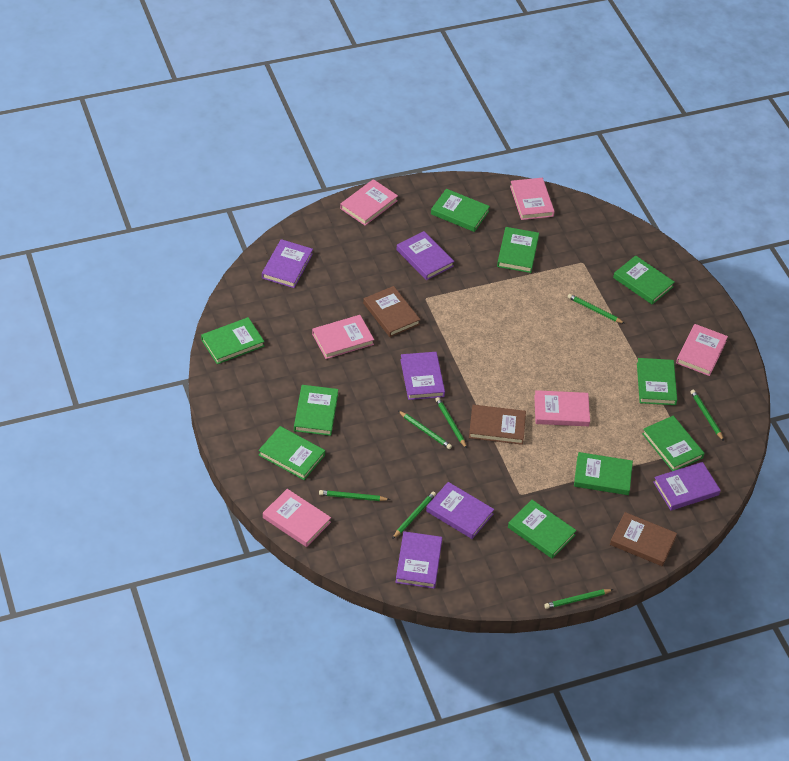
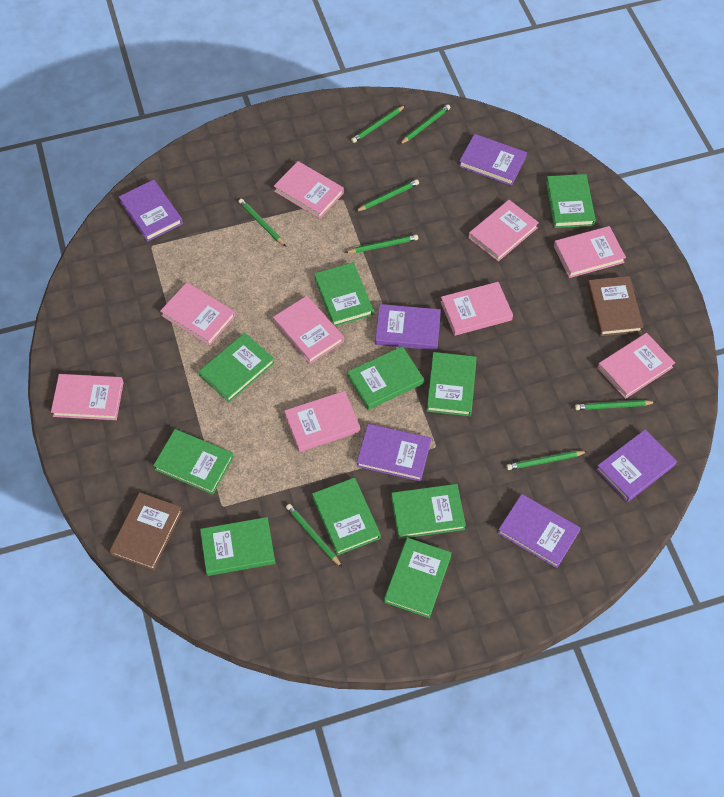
brown book: [363,286,420,337] [469,405,526,445] [610,512,677,566] = 3 -> [110,492,182,570] [587,276,643,336] = 2
green pencil: [319,490,390,501] [392,492,436,539] [398,411,452,449] [435,397,467,449] [544,589,614,609] [568,294,625,324] [690,390,724,441] = 7 -> [238,199,286,246] [286,504,342,567] [345,235,418,253] [351,105,406,143] [355,179,419,212] [399,104,451,145] [506,451,588,470] [575,400,656,410] = 8
pink book: [263,489,331,547] [312,315,374,359] [340,179,398,226] [510,178,555,220] [534,390,590,426] [676,324,728,376] = 6 -> [51,374,124,420] [160,282,236,346] [273,296,344,364] [274,161,344,219] [284,391,360,452] [440,282,513,336] [468,200,539,262] [554,226,626,278] [597,333,675,399] = 9

